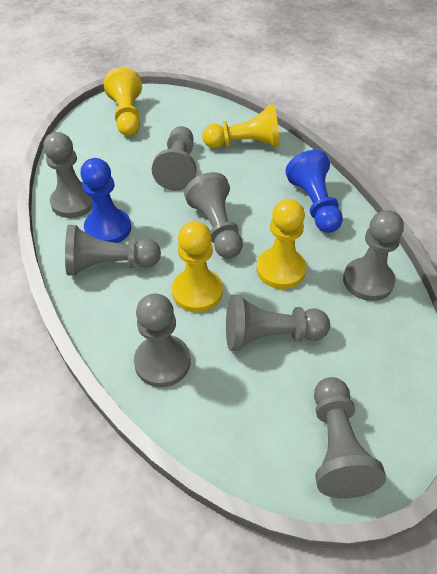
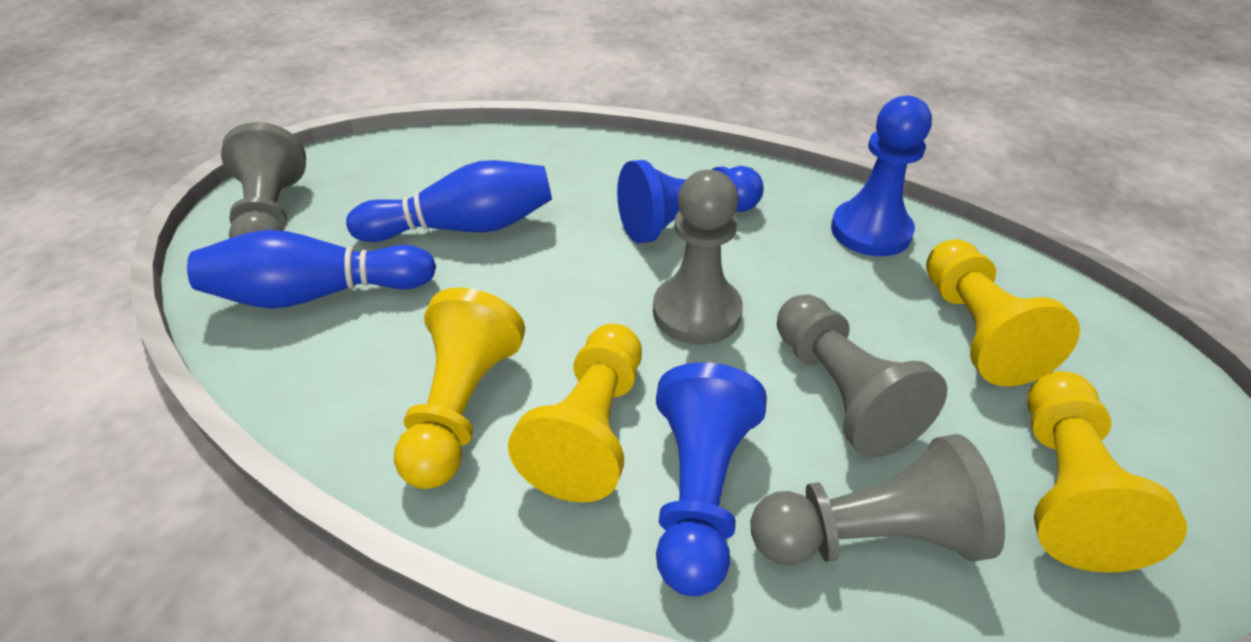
blue bowling pin: none = 0 -> [187,230,436,309] [346,160,552,242] = 2
blue pawn: [80,158,131,243] [285,150,343,233] = 2 -> [617,160,764,244] [656,362,767,597] [831,96,932,256] = 3
grey pawn: [43,132,93,218] [65,225,161,276] [134,294,190,387] [152,126,196,191] [184,172,243,258] [226,294,330,351] [314,377,386,499] [343,210,404,301] = 8 -> [221,122,306,238] [653,170,743,345] [750,434,1005,565] [777,294,947,458] = 4

